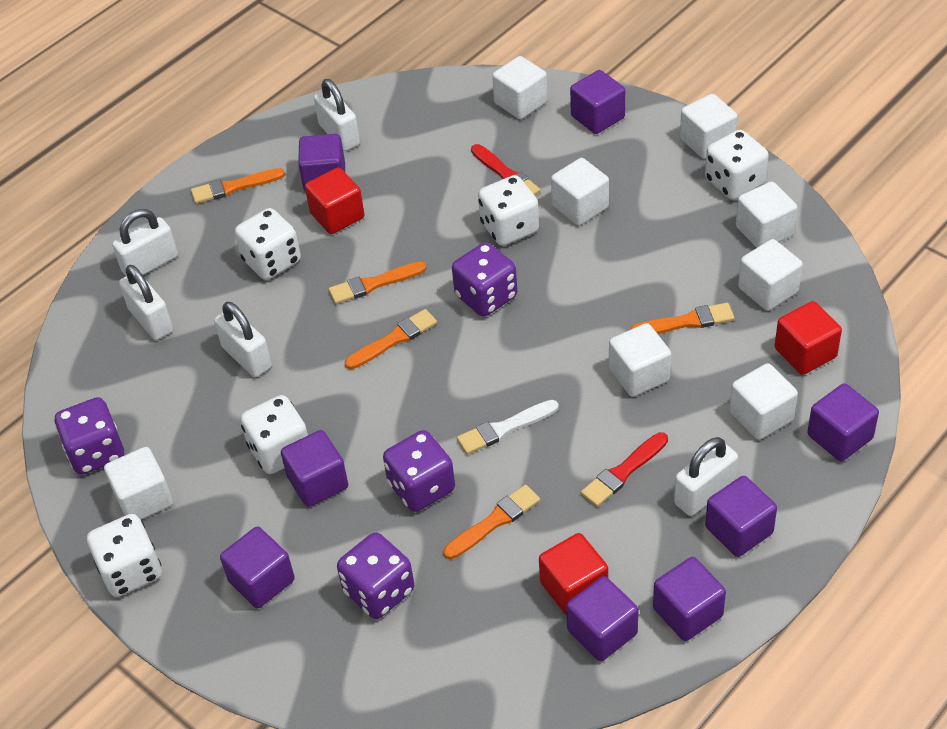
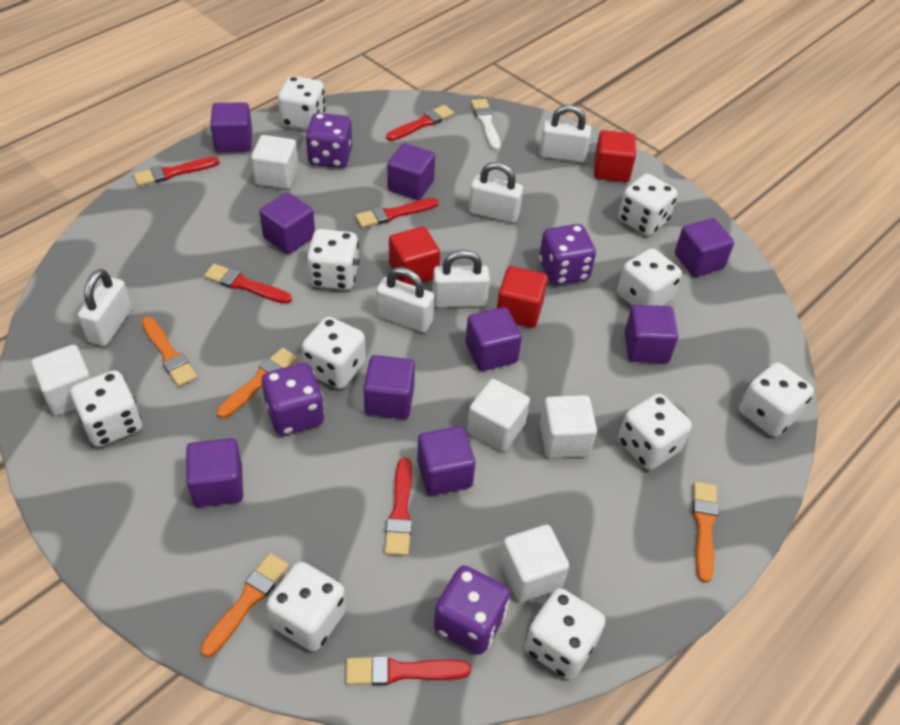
orange brush: [191,168,285,204] [328,262,427,304] [345,309,437,370] [443,485,540,559] [630,303,735,334] = 5 -> [142,317,197,387] [200,553,289,657] [217,348,298,419] [692,482,718,583] = 4
purple cube: [220,526,295,608] [281,430,348,507] [298,134,345,192] [566,576,638,661] [570,70,625,134] [653,557,726,641] [705,476,777,557] [807,383,879,461] = 8 -> [186,438,243,507] [210,102,252,152] [259,192,315,254] [364,355,415,419] [387,143,435,200] [417,426,475,496] [466,307,522,371] [625,305,678,363] [675,218,734,277] = 9
red brush: [471,144,540,195] [581,432,668,507] = 2 -> [133,157,219,186] [204,264,292,304] [346,656,471,686] [355,198,439,228] [384,458,412,556] [386,105,454,141] = 6
white cube: [104,447,173,519] [492,56,548,119] [551,158,609,225] [609,323,671,397] [680,94,737,159] [729,363,798,440] [736,181,797,248] [738,239,803,311] = 8 -> [31,345,91,416] [251,135,299,189] [467,379,530,451] [500,525,569,602] [540,395,597,458] = 5
white dice: [87,514,162,597] [235,208,301,280] [240,395,308,474] [478,175,539,246] [705,130,769,200] = 5 -> [70,370,142,447] [266,562,346,652] [278,76,326,130] [302,317,366,389] [306,229,359,290] [525,588,606,679] [617,248,682,306] [618,174,677,236] [618,393,692,470] [739,362,814,437] = 10

